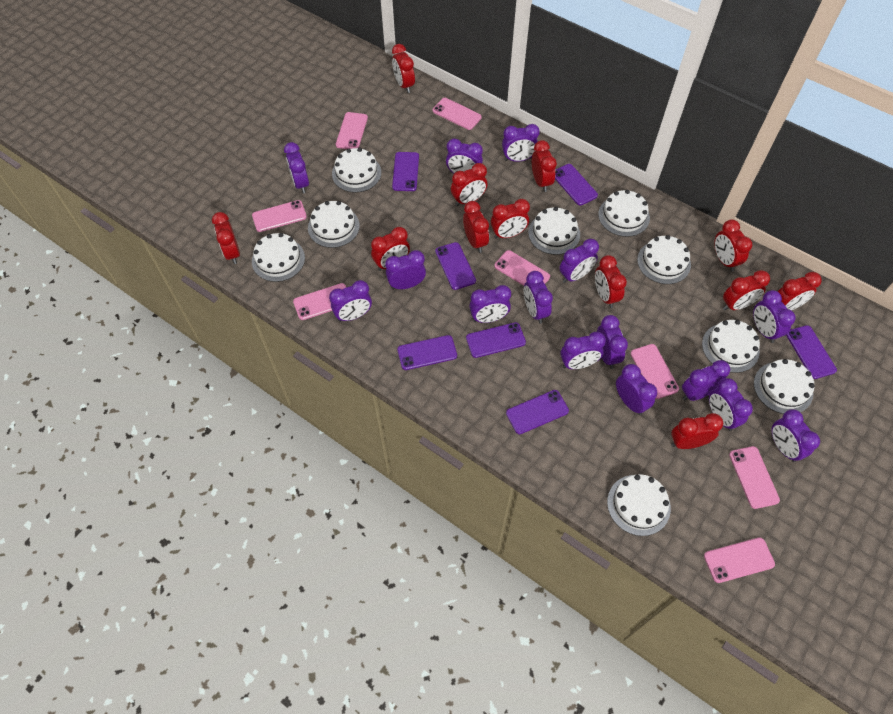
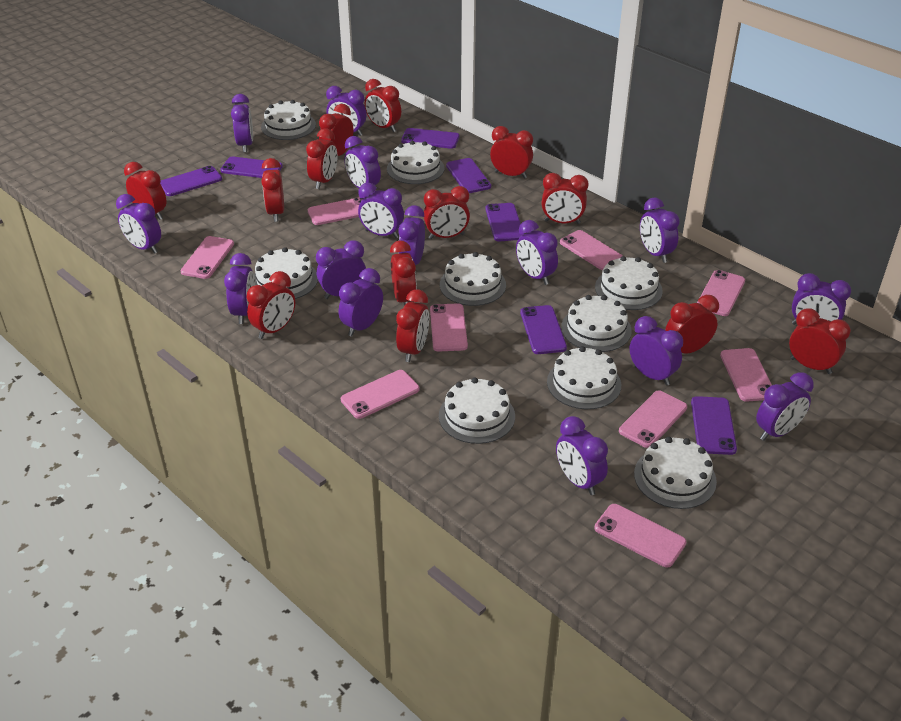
pink phone: [252,200,307,232] [293,283,346,320] [336,112,368,149] [433,98,482,130] [494,250,550,286] [631,344,679,399] [704,537,775,583] [729,446,780,509] = 8 -> [180,236,234,279] [308,197,364,225] [341,370,419,419] [430,303,468,351] [560,230,623,270] [594,504,686,567] [619,390,687,448] [697,270,745,316] [720,348,772,402] = 9
red clock: [212,212,240,264] [371,227,410,271] [392,44,415,93] [451,163,487,206] [463,201,489,253] [491,199,530,239] [532,140,557,192] [595,255,627,308] [671,413,723,449] [714,219,752,272] [723,270,770,310] [778,272,822,310] = 12 -> [124,162,166,220] [246,271,295,339] [262,158,284,222] [306,129,337,189] [319,104,354,156] [365,79,401,132] [390,240,417,306] [396,289,429,362] [424,186,470,239] [490,126,533,178] [542,173,589,224] [665,295,719,354] [789,308,851,374] = 13

